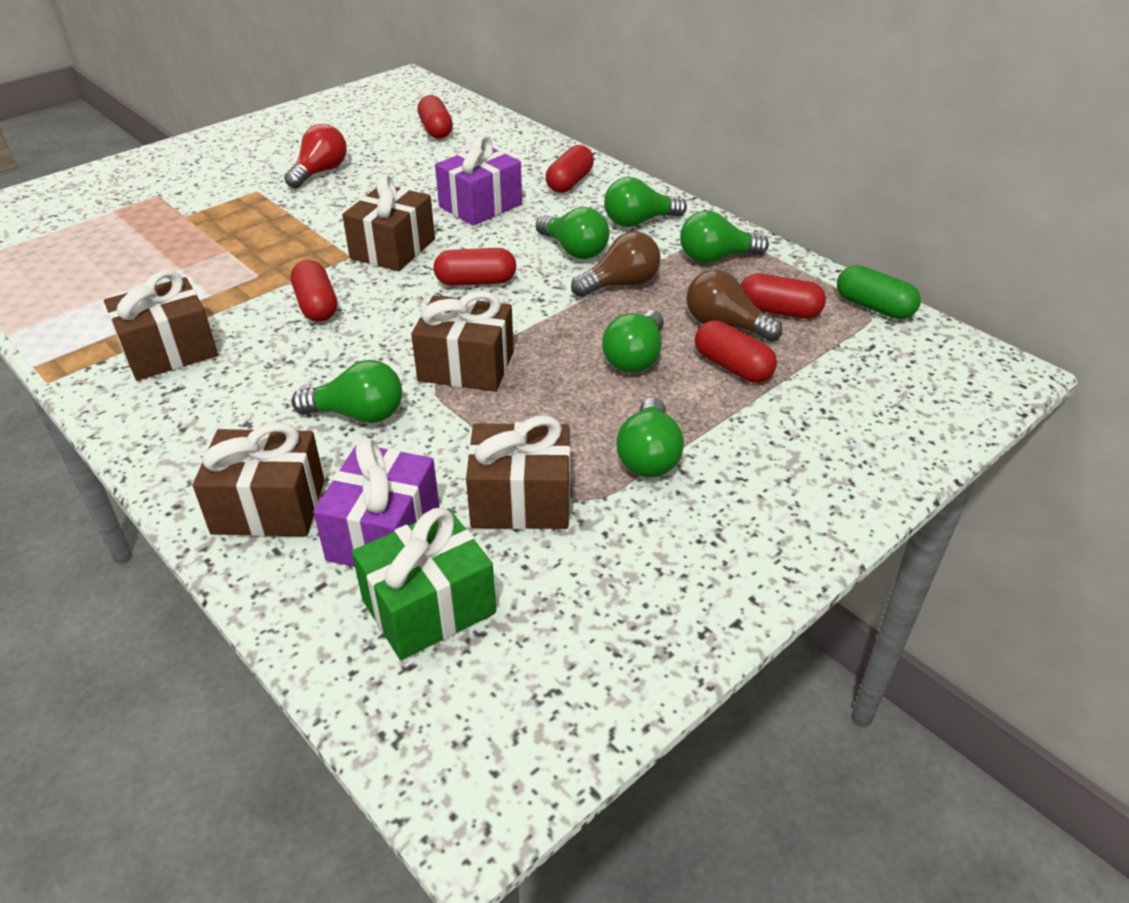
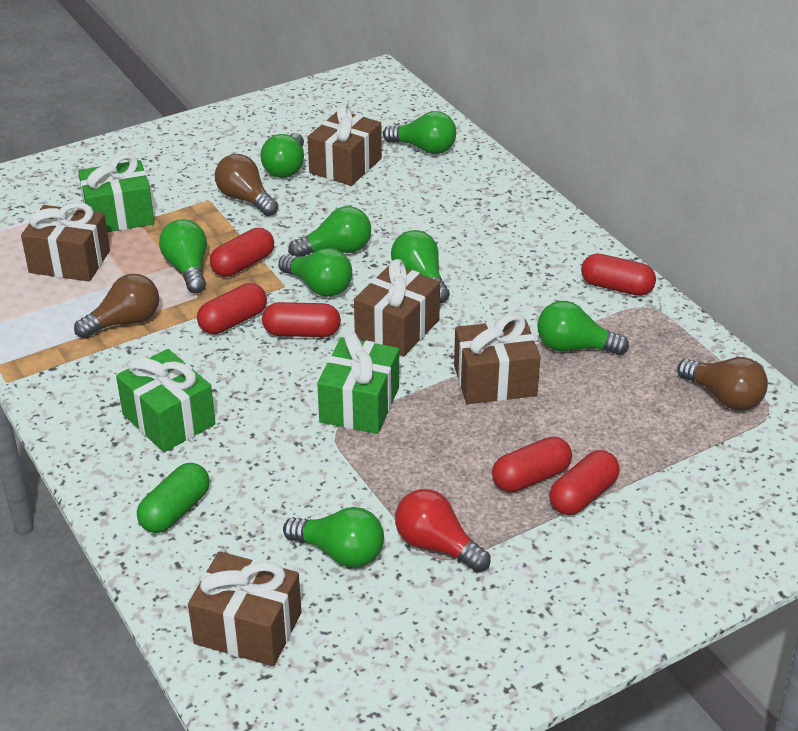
brown light bulb: [571,231,661,297] [686,270,783,341] = 2 -> [74,274,159,339] [215,154,278,216] [677,357,768,410] = 3
green gift: [352,508,496,660] = 1 -> [78,154,154,232] [116,349,215,452] [317,332,399,434] = 3
green light bulb: [291,360,402,423] [536,207,609,259] [602,310,664,373] [604,177,687,227] [616,397,684,477] [680,211,769,263] = 6 -> [159,219,207,293] [260,133,304,178] [278,248,352,297] [283,507,384,568] [288,206,371,257] [383,111,456,154] [391,230,450,303] [537,301,629,355] = 8
purple gift: [313,438,439,567] [435,135,522,226] = 2 -> none = 0

